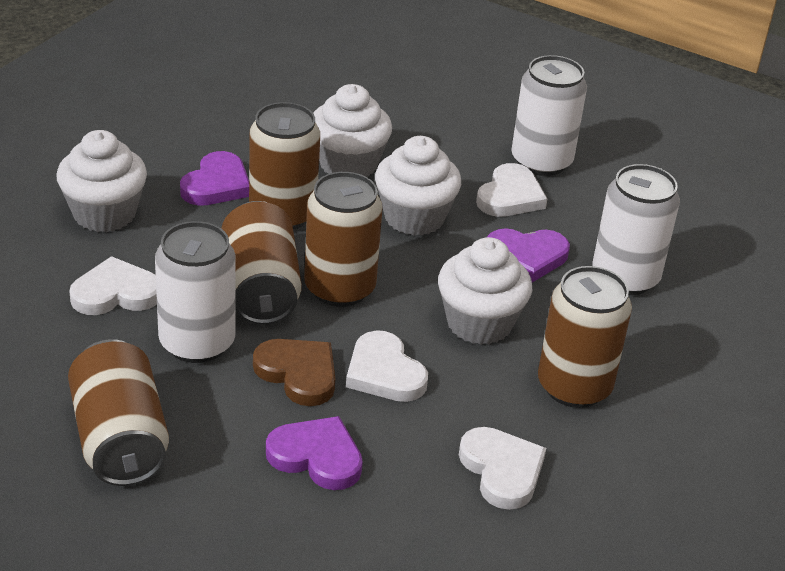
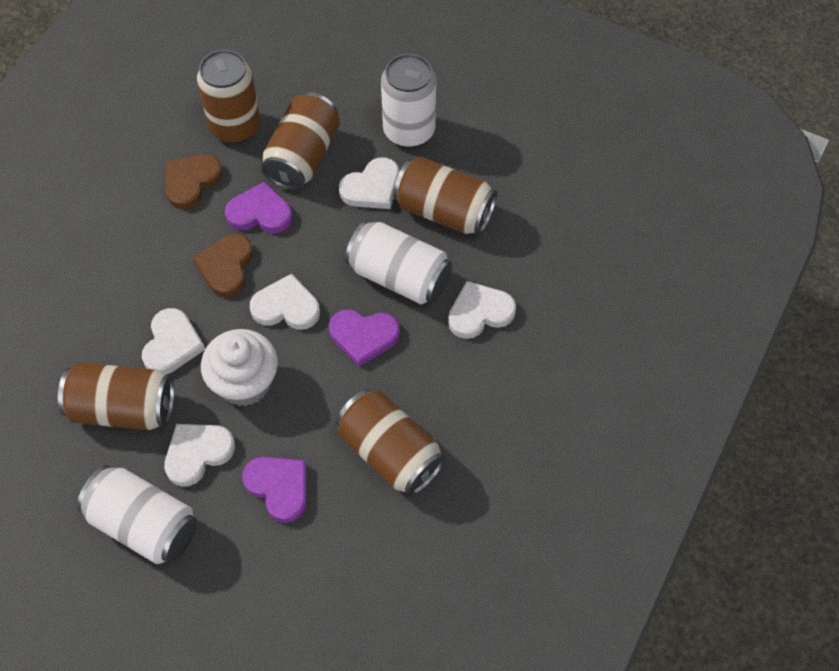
brown heart: [253,339,335,406] = 1 -> [165,154,223,209] [193,234,253,297] = 2
white cupcake: [56,130,147,232] [313,84,392,177] [375,136,461,236] [438,237,532,345] = 4 -> [201,329,278,406] = 1
white heart: [69,256,157,315] [346,330,428,402] [459,427,546,510] [476,163,547,217] = 4 -> [142,308,205,375] [164,424,235,487] [250,274,320,330] [339,157,399,209] [448,281,516,339] = 5

